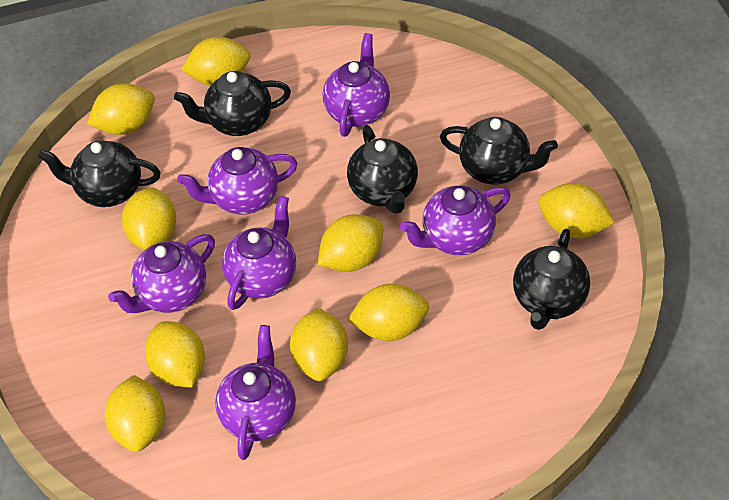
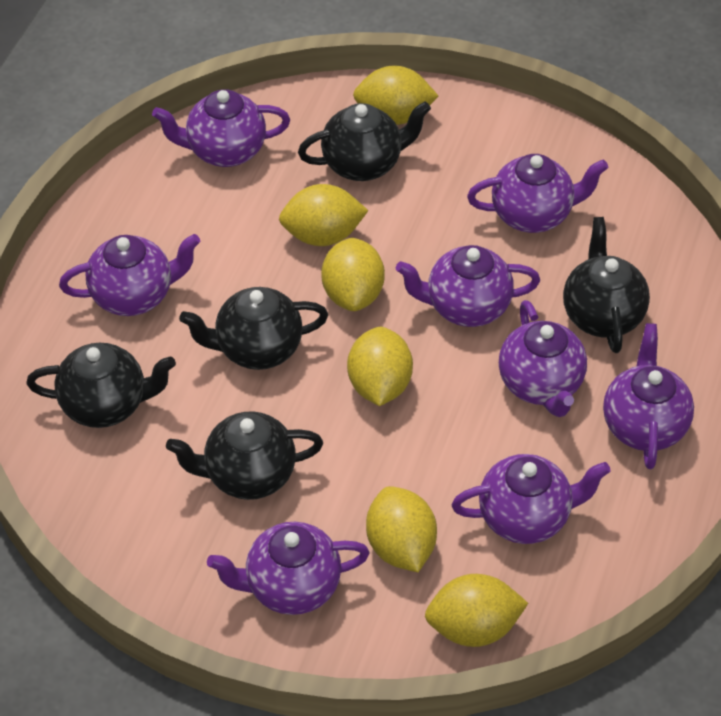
purple teapot: [108,234,215,313] [177,147,297,215] [215,325,296,460] [222,196,296,310] [323,33,390,137] [400,186,511,255] = 6 -> [59,234,200,316] [152,89,290,167] [207,522,370,615] [396,245,540,327] [451,454,611,544] [467,154,608,233] [499,300,587,417] [603,323,694,469] = 8
yellow lemon: [87,83,155,135] [104,375,165,452] [122,187,176,250] [145,322,205,387] [181,37,250,86] [290,308,348,381] [318,214,383,272] [347,283,429,341] [538,183,615,238] = 9 -> [279,184,368,246] [321,237,385,311] [347,327,413,406] [353,65,438,125] [366,486,437,572] [425,574,528,647] = 6

